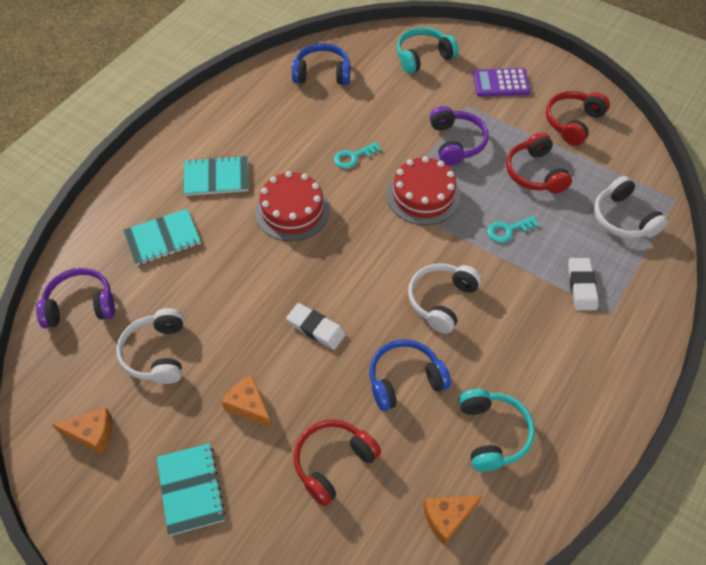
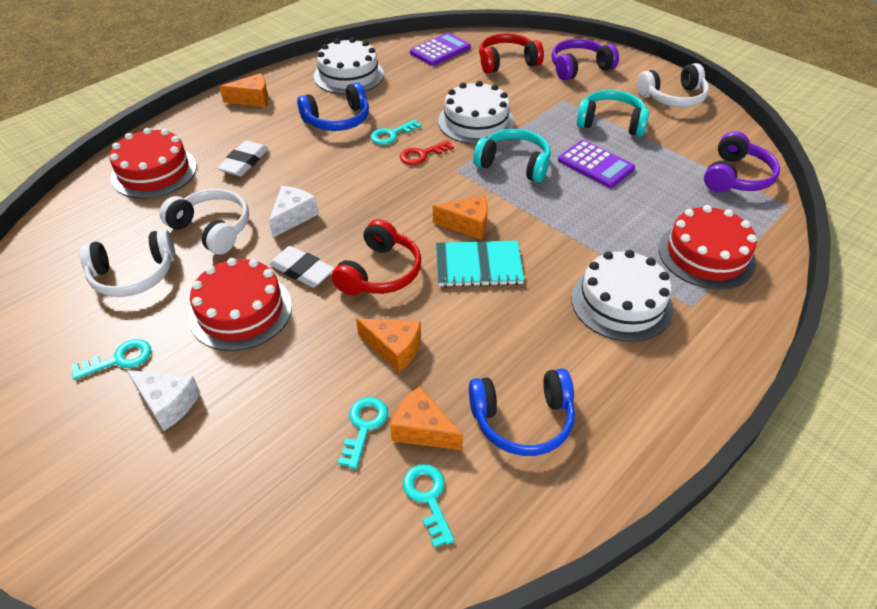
orange cheese: [51,408,113,455] [221,375,272,428] [423,495,482,545] = 3 -> [219,73,268,107] [356,318,421,372] [390,386,463,450] [433,196,488,240] = 4
purple calculator: [473,68,531,97] = 1 -> [410,33,471,66] [558,140,635,188] = 2
red cake: [255,171,330,241] [387,156,460,225] = 2 -> [110,128,197,198] [189,258,292,351] [659,205,757,289] = 3
red headphones: [294,419,381,506] [506,132,572,194] [546,91,610,146] = 3 -> [332,219,421,295] [479,33,544,73] = 2
red key: none = 0 -> [400,140,454,165] = 1
turquoise key: [334,142,381,169] [487,216,539,243] = 2 -> [72,339,151,380] [338,397,388,469] [370,119,421,145] [403,464,455,548] = 4
turquoise notebook: [123,209,201,266] [157,443,226,536] [183,155,248,196] = 3 -> [436,241,524,287] = 1
white cake: none = 0 -> [314,38,384,94] [438,81,514,144] [571,250,673,342] = 3
white cheese: none = 0 -> [127,370,200,431] [269,186,318,238] = 2

